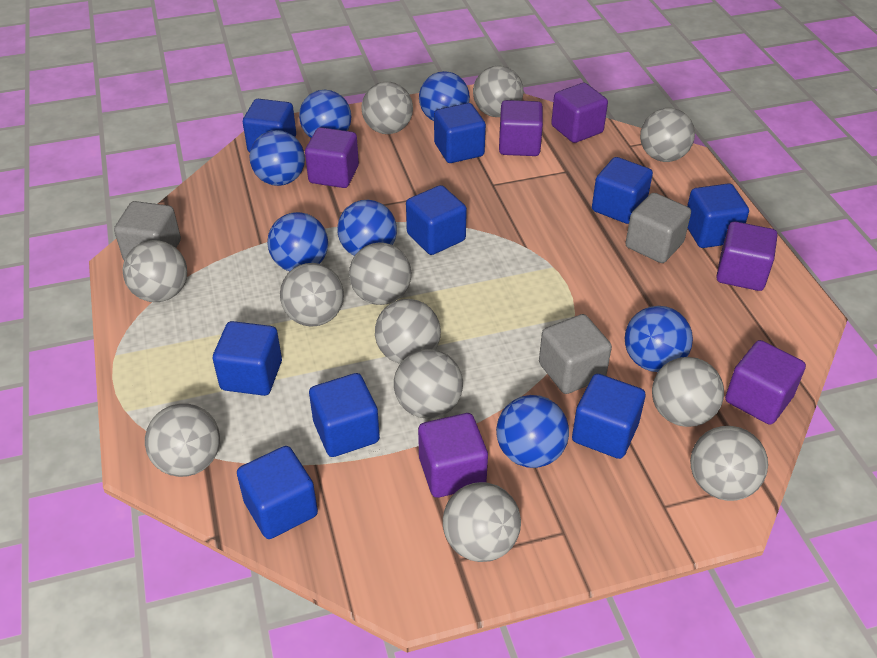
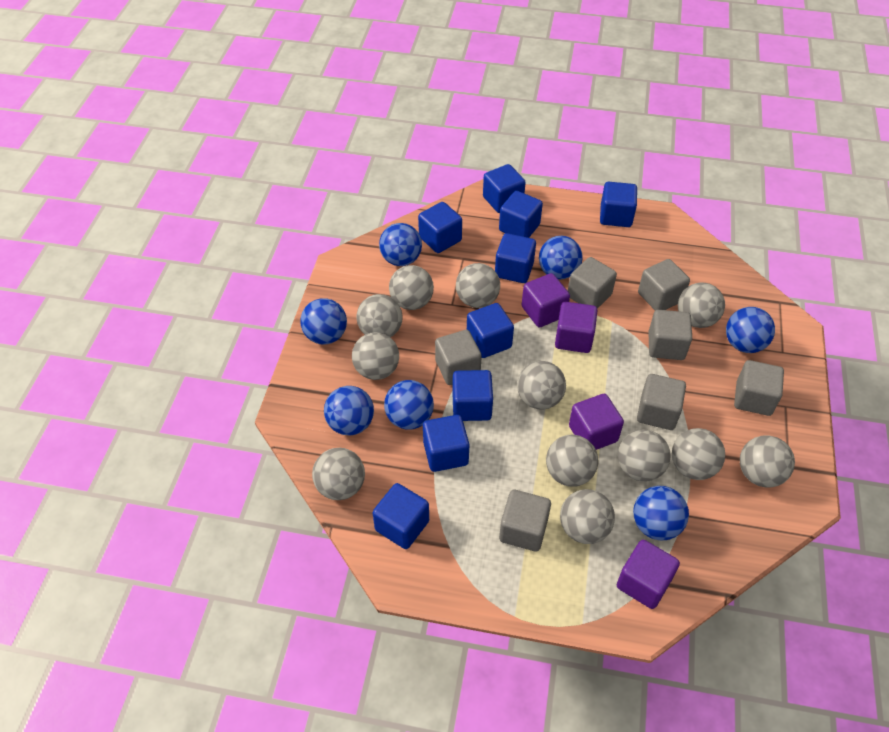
grey cube: [114,201,181,260] [539,314,612,394] [625,193,691,263] = 3 -> [435,330,482,385] [499,490,551,552] [568,257,617,309] [637,374,686,430] [638,259,690,310] [648,310,692,360] [734,360,784,416] = 7
purple cube: [305,127,359,188] [418,413,488,498] [499,100,543,156] [551,83,608,143] [716,221,778,291] [725,340,806,425] = 6 -> [522,273,570,327] [555,302,598,353] [569,394,624,450] [617,540,680,609] = 4

